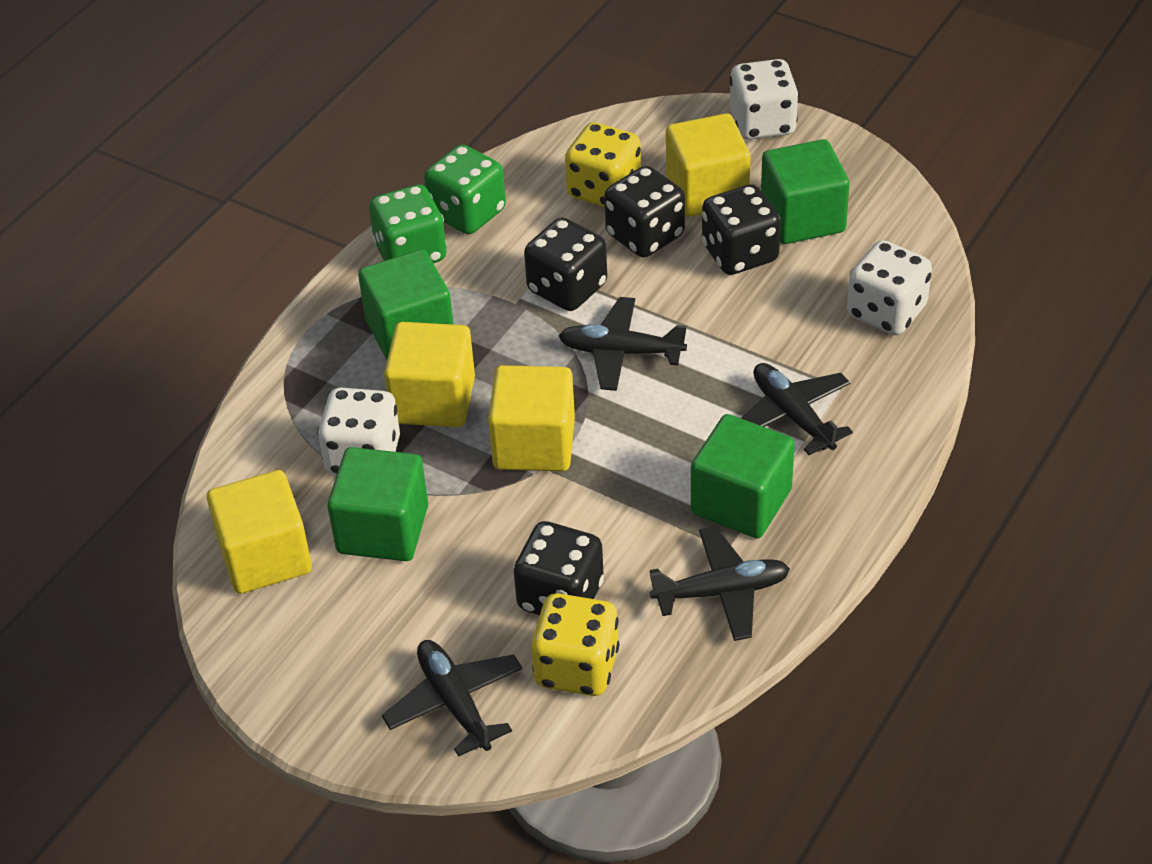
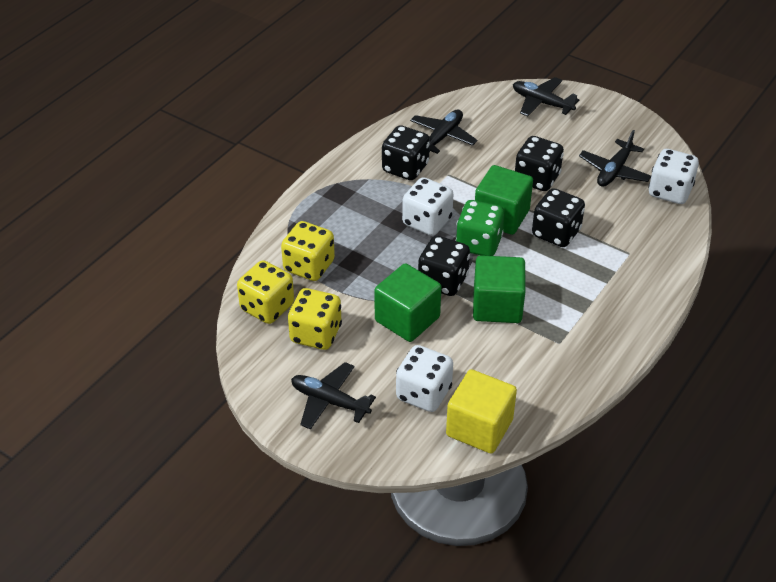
green cube: [327,447,428,561] [358,249,453,360] [691,414,795,538] [761,139,850,244] = 4 -> [374,263,442,342] [473,255,526,323] [475,165,533,235] = 3
green dice: [369,184,447,263] [424,144,506,234] = 2 -> [456,200,505,256] = 1
yellow cube: [207,470,312,594] [384,322,475,427] [488,365,575,471] [666,113,750,217] = 4 -> [446,369,517,454] = 1
yellow dice: [531,593,620,696] [565,122,641,207] = 2 -> [237,260,294,324] [281,221,335,281] [288,288,342,350] = 3

